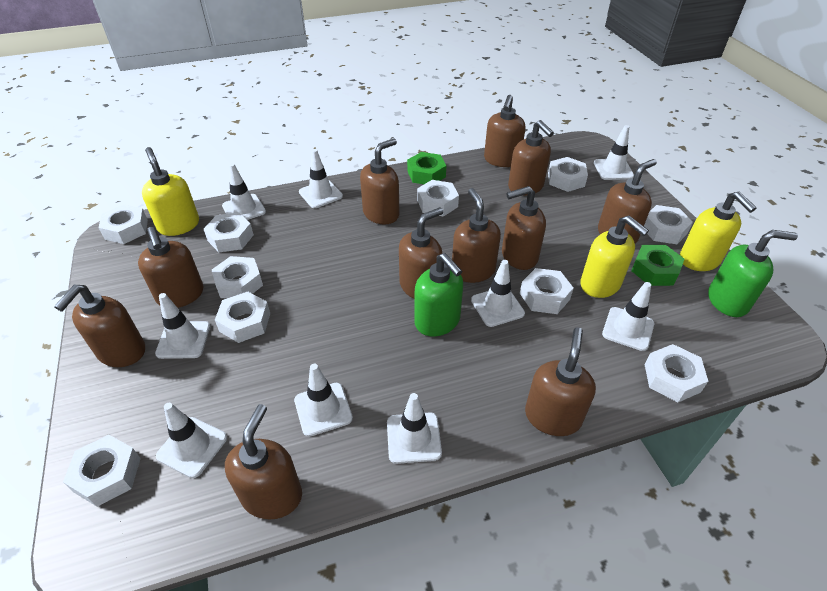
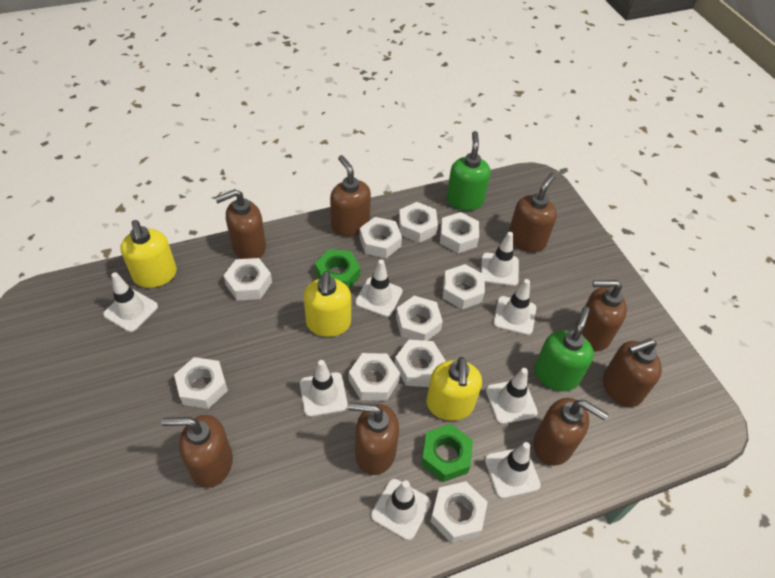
brown soap dispenser: [54,285,145,367] [138,227,203,308] [225,404,302,519] [360,138,400,224] [399,207,443,299] [452,188,501,283] [484,95,525,167] [502,186,546,270] [508,120,554,195] [525,327,596,436] [598,159,657,244] = 11 -> [161,415,233,488] [215,189,266,259] [330,155,371,236] [348,402,399,475] [508,173,557,252] [533,398,608,466] [576,280,627,351] [603,339,662,407] = 8
white traffic cone: [155,293,210,359] [156,403,227,478] [222,163,266,220] [294,364,353,437] [299,149,343,208] [387,393,442,464] [471,260,525,327] [594,125,634,180] [602,282,654,351] = 9 -> [103,272,158,332] [300,360,348,417] [355,260,403,317] [371,479,431,540] [481,232,519,286] [485,442,541,499] [486,368,538,424] [493,279,536,335] = 8

